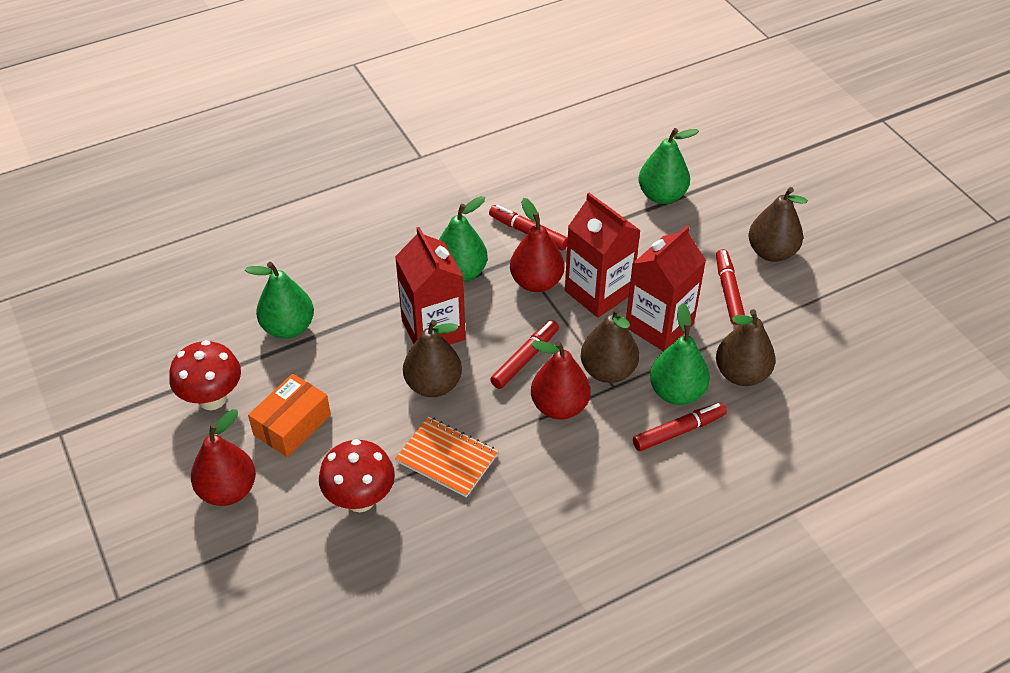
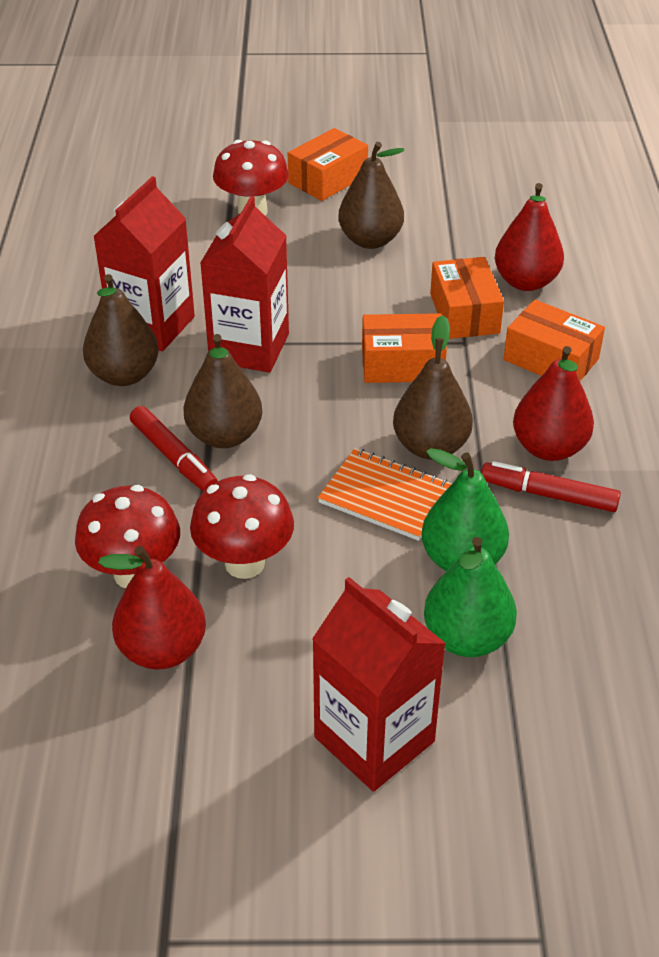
green pear: [245,262,314,339] [439,196,488,282] [639,128,699,204] [650,303,710,405] = 4 -> [421,448,509,571] [424,537,517,657] = 2
orange box: [248,374,331,457] = 1 -> [288,128,368,201] [362,313,447,383] [430,257,504,339] [504,300,605,381] = 4
red marker: [489,205,568,250] [490,320,559,389] [633,402,727,451] [716,249,745,325] = 4 -> [130,406,218,492] [481,461,621,512] = 2
red mushroom: [169,340,241,410] [319,439,395,512] = 2 -> [75,485,180,588] [190,474,294,579] [213,140,289,215] = 3

